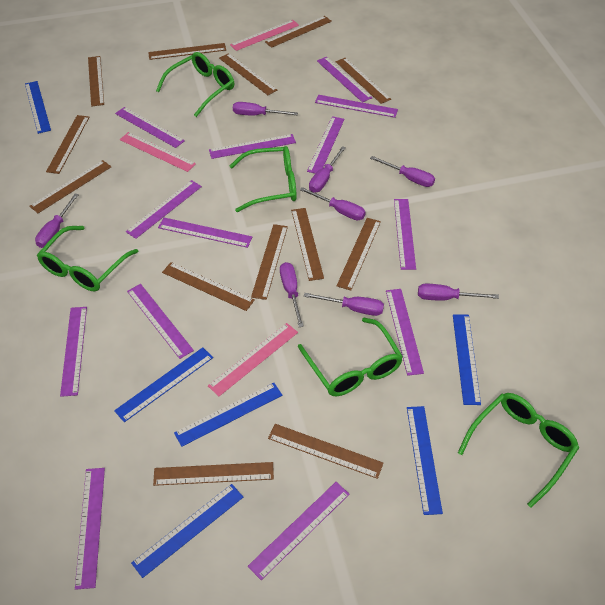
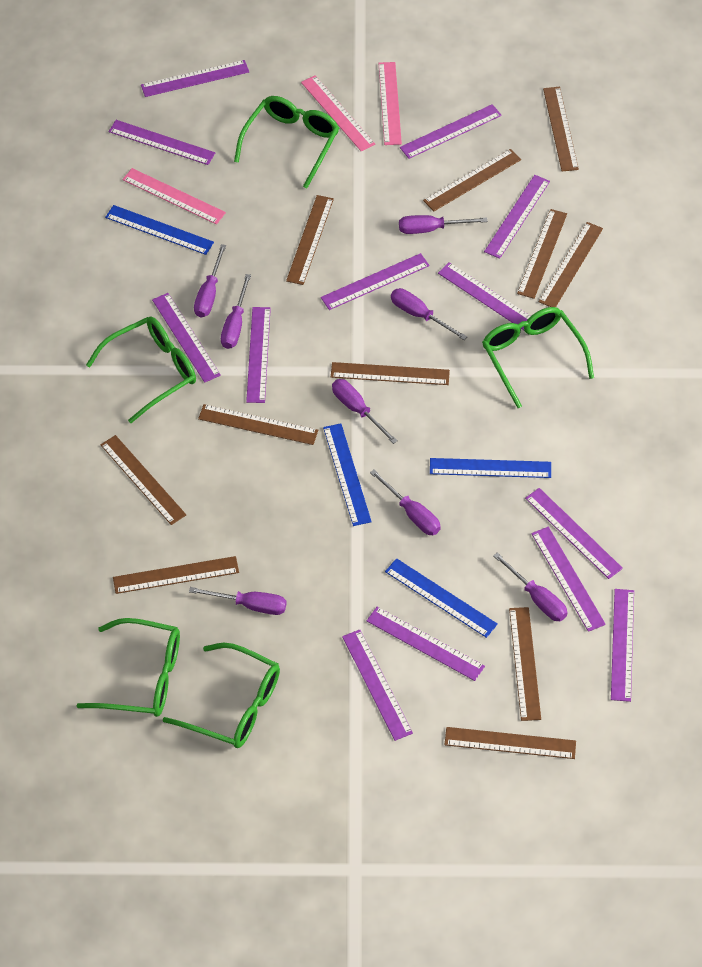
blue ruler: [25,81,51,134] [114,347,213,422] [131,484,243,578] [174,383,282,447] [407,406,443,515] [453,314,481,405] = 6 -> [105,205,214,255] [323,423,372,526] [385,558,498,638] [430,458,551,478] = 4
brown ruler: [29,160,111,213] [46,115,89,174] [88,56,104,107] [148,43,226,60] [153,462,274,486] [162,262,255,311] [219,53,277,95] [251,224,288,300] [265,16,332,48] [268,424,384,479] [291,208,324,281] [336,58,391,104] [337,218,381,290] = 13 -> [100,435,186,525] [113,556,239,594] [198,404,318,445] [286,195,334,285] [331,362,450,385] [423,149,521,211] [445,727,576,759] [509,607,541,721] [517,209,567,299] [539,222,603,307] [543,87,579,171] = 11

